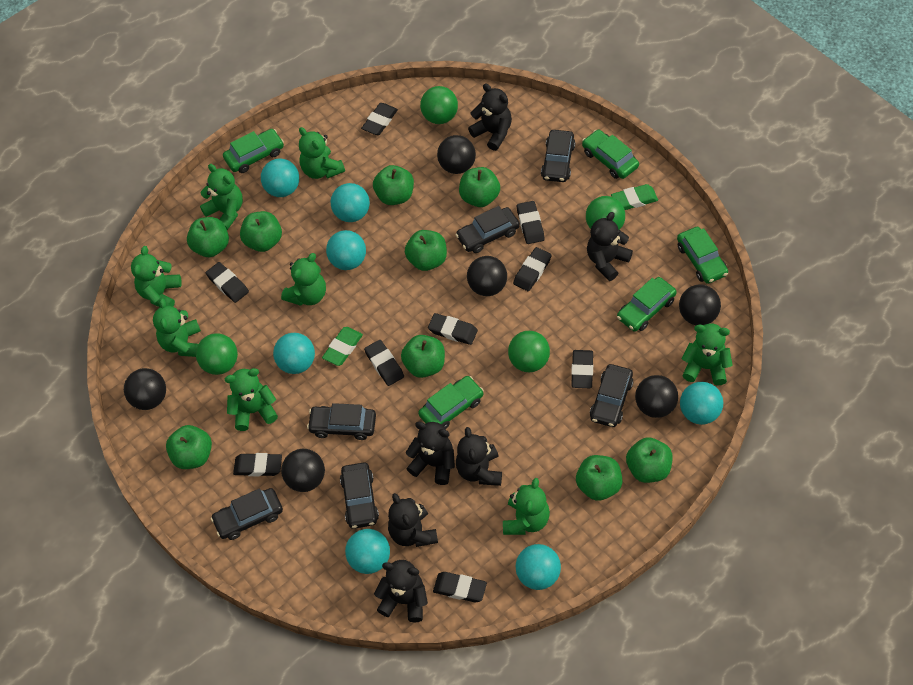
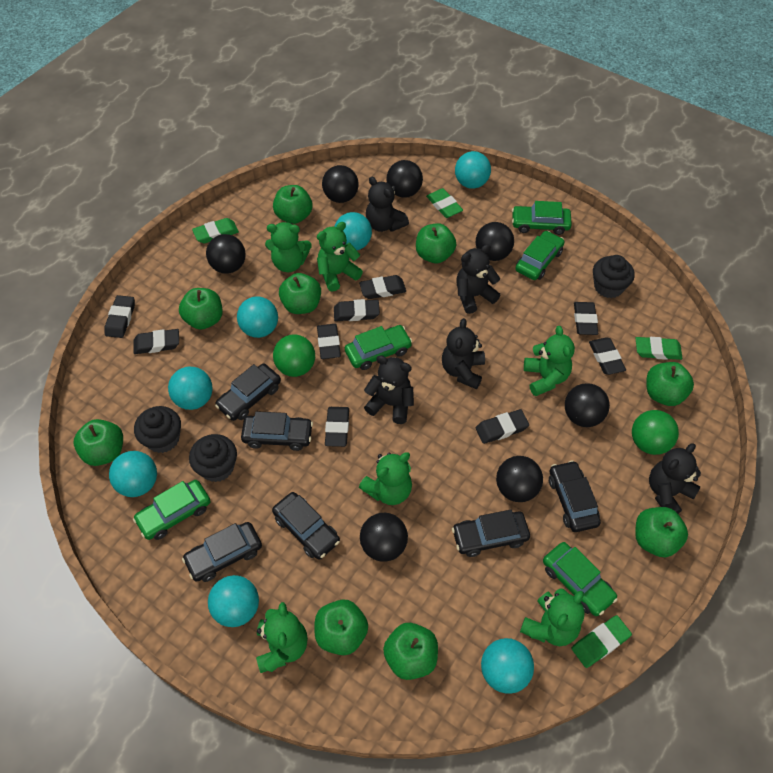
black ball: [124,368,166,410] [281,449,325,492] [437,135,476,174] [467,256,507,296] [635,375,678,418] [679,285,721,325] = 6 -> [206,234,246,274] [322,165,359,203] [360,513,408,562] [387,160,423,198] [476,222,514,261] [496,456,543,502] [565,383,610,427] = 7
black cupcake: none = 0 -> [134,406,181,453] [189,434,237,482] [593,255,635,298] = 3
black teddy bear: [374,560,428,622] [388,493,438,547] [406,422,455,485] [456,427,502,486] [468,84,512,151] [587,212,633,281] = 6 -> [364,355,414,424] [366,177,409,232] [442,318,485,389] [456,244,500,314] [649,443,701,514] = 5
green ball: [196,333,238,375] [420,86,458,124] [508,331,550,372] [586,196,625,230] = 4 -> [273,334,315,377] [632,410,679,455] = 2
green eraser: [322,327,363,366] [611,184,658,210] = 2 -> [192,218,239,244] [426,188,463,218] [572,615,632,668] [636,337,683,360] = 4
green teddy bear: [131,246,182,307] [153,298,201,357] [200,164,243,230] [225,368,278,431] [281,253,326,306] [299,127,345,179] [503,478,550,535] [682,324,733,386] = 8 -> [256,602,308,673] [265,222,312,272] [317,222,363,292] [359,452,412,505] [520,588,585,646] [524,326,575,396] = 6

